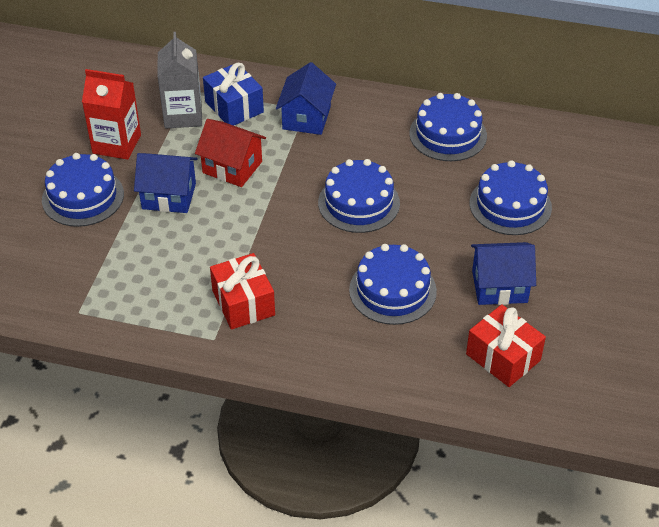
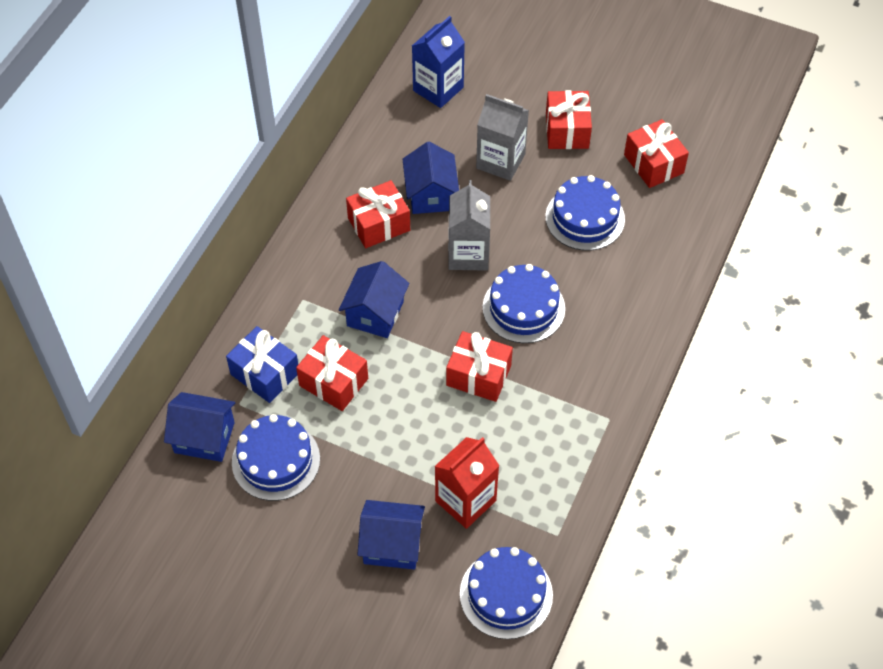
blue cake: [42,153,124,227] [318,159,400,233] [349,244,437,325] [409,93,487,161] [470,160,552,235] = 5 -> [232,414,320,501] [460,547,553,639] [483,264,565,343] [545,175,625,251] = 4
blue carton: none = 0 -> [412,16,465,108] = 1
blue house: [134,153,198,213] [276,62,336,135] [471,242,536,305] = 3 -> [164,392,235,462] [339,261,409,338] [357,500,425,570] [402,142,459,214] = 4
grey carton: [158,32,202,129] = 1 -> [448,180,490,271] [476,94,529,181] = 2
red gift: [210,253,275,330] [466,304,546,387] = 2 -> [296,335,368,411] [346,180,410,248] [446,331,513,402] [546,90,592,149] [624,119,689,188] = 5
red house: [195,119,266,187] = 1 -> none = 0

